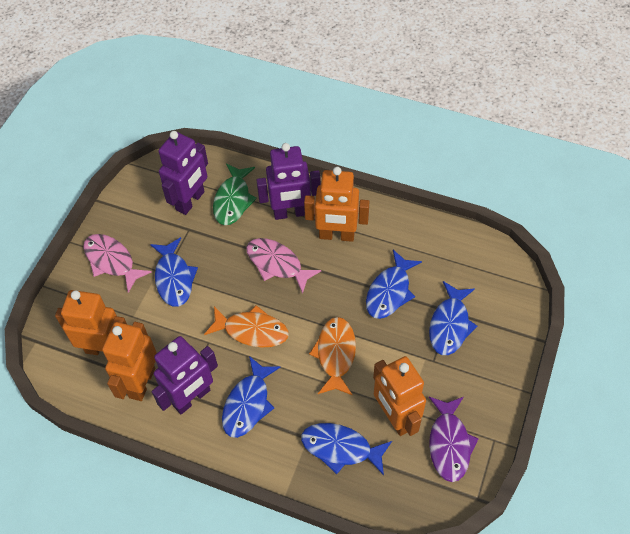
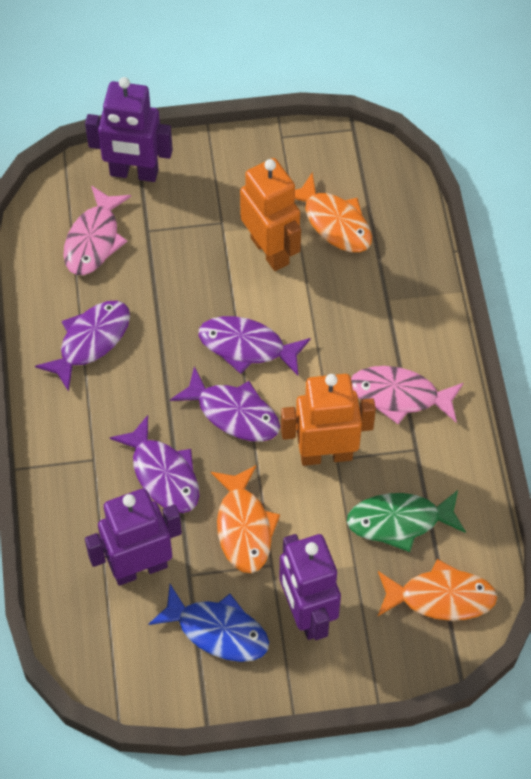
blue fish: [150,237,198,307] [222,356,281,438] [301,423,392,475] [366,250,422,319] [429,281,477,355] = 5 -> [149,584,269,662] = 1
orange fish: [204,305,289,348] [309,317,356,395] = 2 -> [211,465,280,573] [295,172,372,252] [378,559,497,621] = 3
orange robot: [55,290,127,355] [102,322,157,401] [304,167,369,242] [373,356,426,436] = 4 -> [240,158,301,271] [281,374,376,466] = 2
purple fish: [429,397,479,482] = 1 -> [35,301,130,392] [110,415,200,513] [170,366,280,442] [198,316,311,376] = 4

